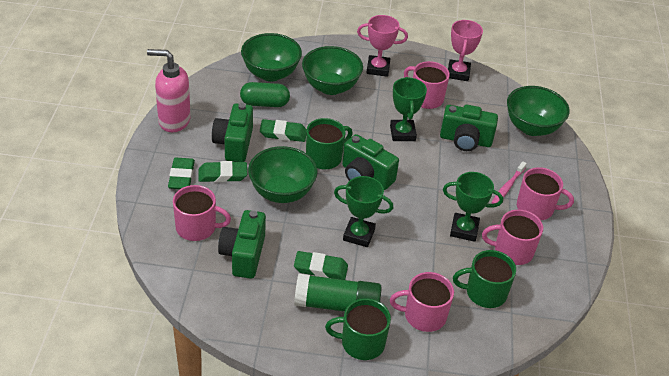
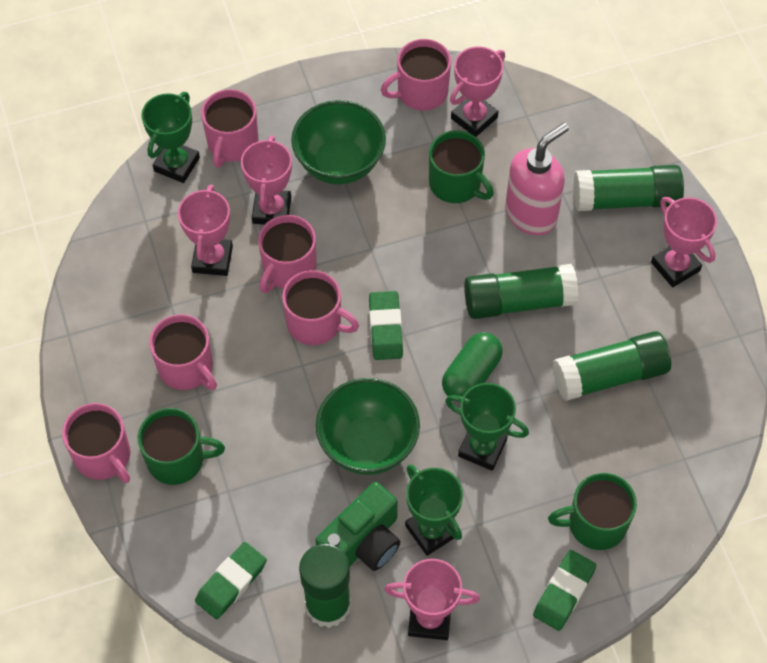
green bowl: [241,33,302,81] [248,146,318,203] [302,46,363,95] [507,86,570,136] = 4 -> [291,100,386,184] [316,378,420,475] = 2
green camera: [212,103,253,162] [218,210,266,279] [342,134,399,190] [440,104,498,151] = 4 -> [315,482,400,571] = 1
green eraser: [168,158,195,189] [198,161,247,182] [260,119,307,142] [294,251,348,280] = 4 -> [195,542,267,619] [369,291,403,360] [533,550,596,631] = 3
green glue stick: [294,274,382,312] = 1 -> [299,544,351,628] [464,264,579,319] [553,331,671,401] [573,165,684,211] = 4
pink mug: [173,185,231,241] [390,272,454,332] [404,61,450,109] [482,209,543,265] [517,167,574,220] = 5 -> [62,403,130,483] [149,314,217,390] [201,89,258,168] [258,215,316,293] [282,270,359,345] [381,39,451,111] = 6
pink toothbrush: [491,162,527,204] = 1 -> none = 0
pink trophy: [357,15,408,77] [448,20,483,81] = 2 -> [178,185,233,276] [241,135,292,225] [385,559,480,640] [450,46,505,137] [651,197,717,287] = 5

